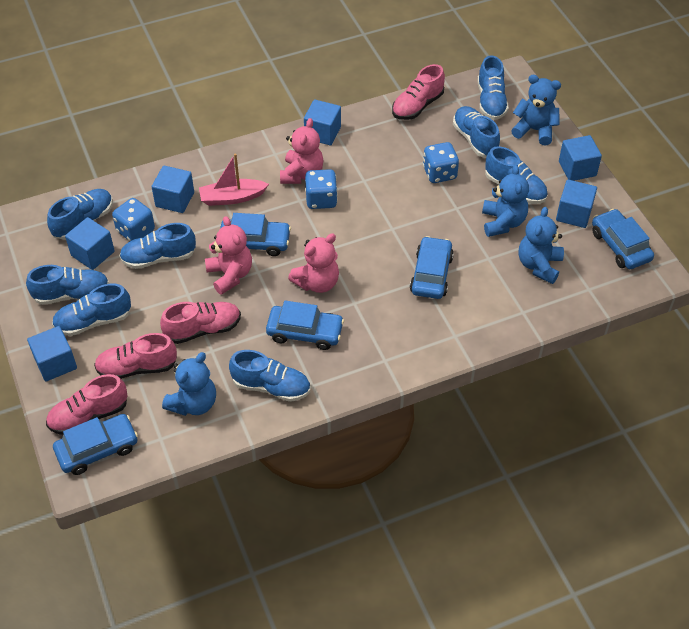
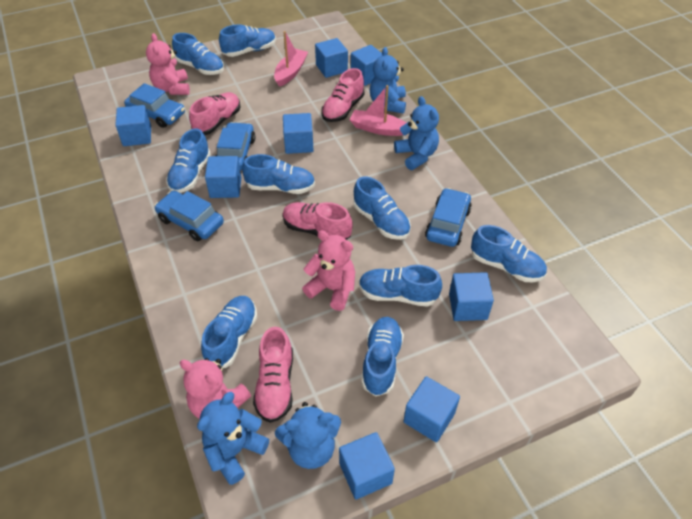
blue car: [53,414,138,475] [220,213,291,256] [266,301,344,350] [410,236,454,299] [592,209,654,269] = 5 -> [124,83,185,128] [155,190,224,241] [216,122,255,171] [425,188,472,247] = 4
blue cube: [27,326,77,381] [65,217,115,270] [152,166,194,213] [304,99,341,145] [556,179,597,228] [559,135,602,181] = 6 -> [115,105,151,146] [205,156,241,198] [283,113,314,154] [315,38,348,78] [339,432,395,499] [351,45,382,86] [404,376,460,442] [449,272,494,321] = 8
blue dice: [112,198,155,241] [305,169,338,209] [423,142,459,183] = 3 -> none = 0
blue shoe: [26,265,109,305] [47,189,113,240] [52,283,131,336] [119,223,196,269] [229,350,310,402] [453,106,500,157] [477,55,509,120] [485,146,548,204] = 8 -> [166,129,211,193] [172,33,224,75] [201,296,257,368] [219,24,276,57] [242,154,315,194] [353,176,411,240] [359,265,442,307] [361,317,404,396] [471,225,547,282] = 9
pink boat: [199,154,269,206] = 1 -> [274,31,308,87] [349,85,407,136] = 2

